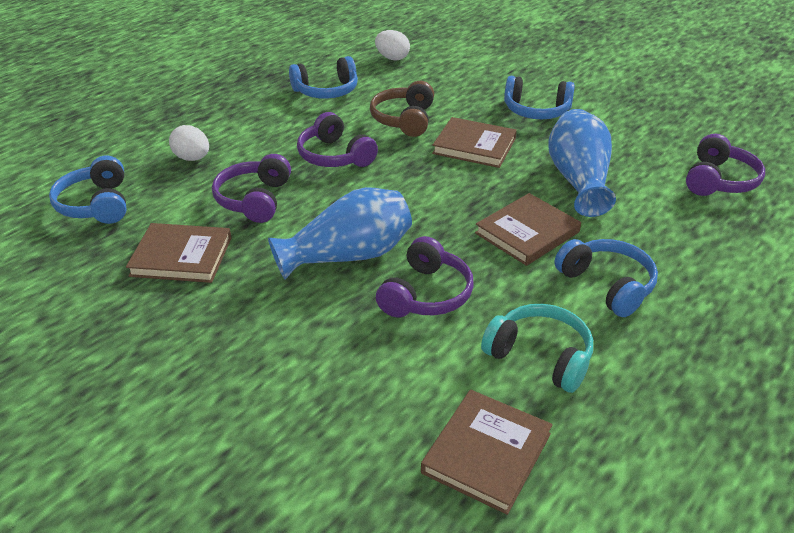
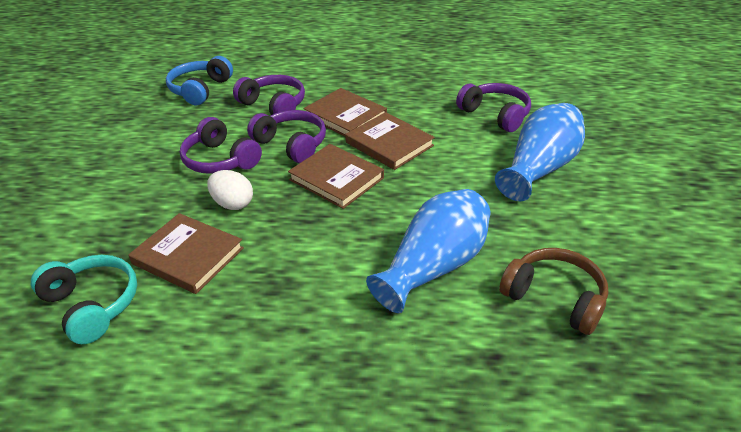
blue headphones: [49,155,127,224] [289,56,358,99] [504,76,575,119] [554,239,658,317] = 4 -> [166,56,233,105] = 1
white egg: [169,125,209,161] [375,30,410,61] = 2 -> [207,170,253,210] = 1

